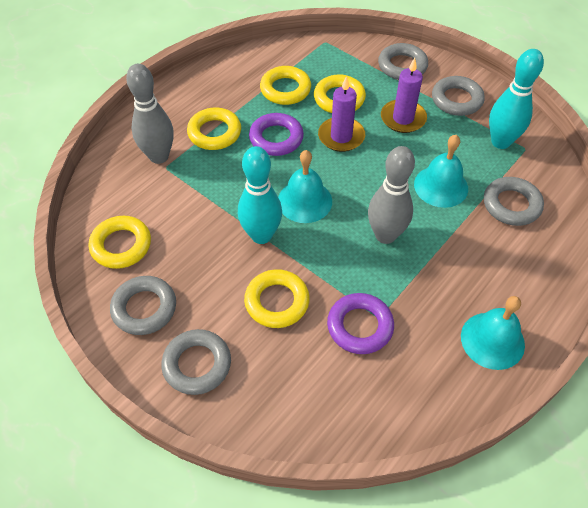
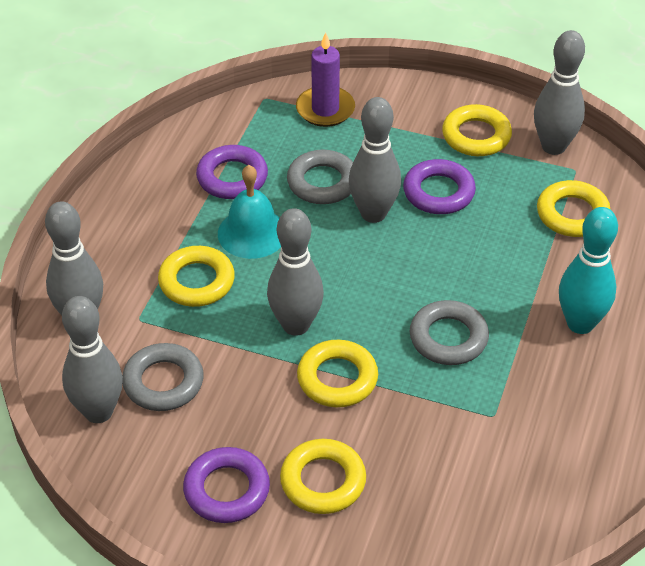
grey bowling pin: [126,64,174,164] [368,146,415,244] = 2 -> [45,201,103,315] [62,296,123,423] [267,208,324,336] [349,97,401,223] [534,30,585,155] = 5
grey ring: [110,276,176,335] [161,329,231,395] [378,43,428,80] [432,76,485,116] [484,177,544,226] = 5 -> [122,343,204,411] [287,150,353,204] [410,300,489,365] = 3
purple candle: [318,76,365,152] [381,58,427,133] = 2 -> [296,32,355,127] = 1
purple ring: [249,113,304,156] [327,293,394,354] = 2 -> [183,447,270,523] [196,145,268,199] [403,159,476,214] = 3
turquoise bell: [278,150,332,223] [414,135,468,208] [461,296,525,370] = 3 -> [218,165,281,259] = 1
turquoise bowling pin: [238,146,282,244] [489,49,544,149] = 2 -> [559,207,618,334] = 1

